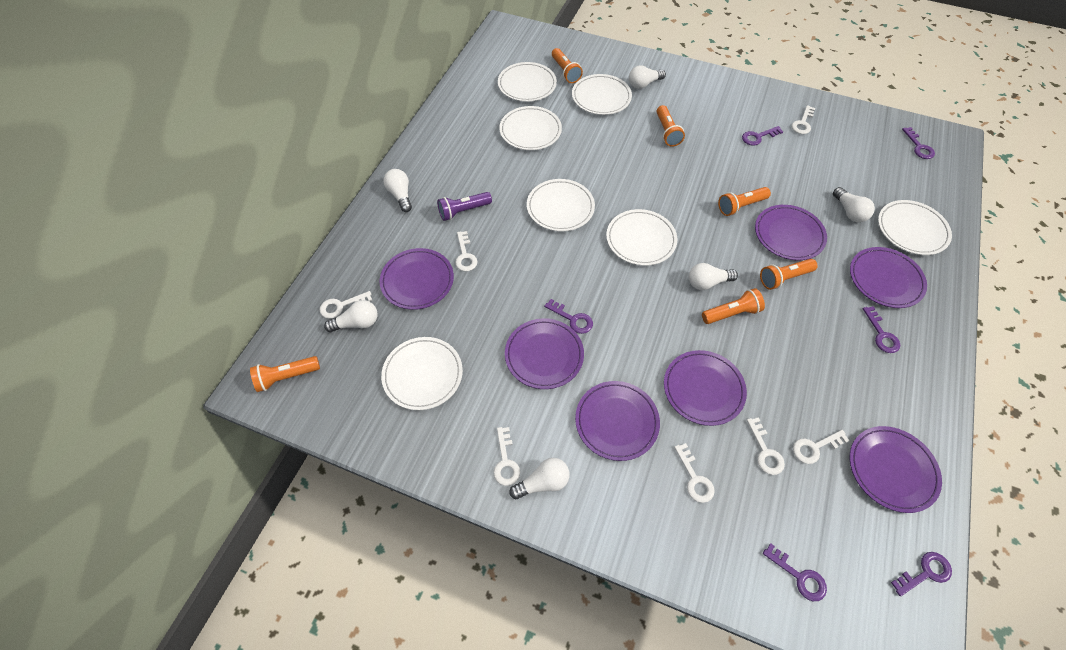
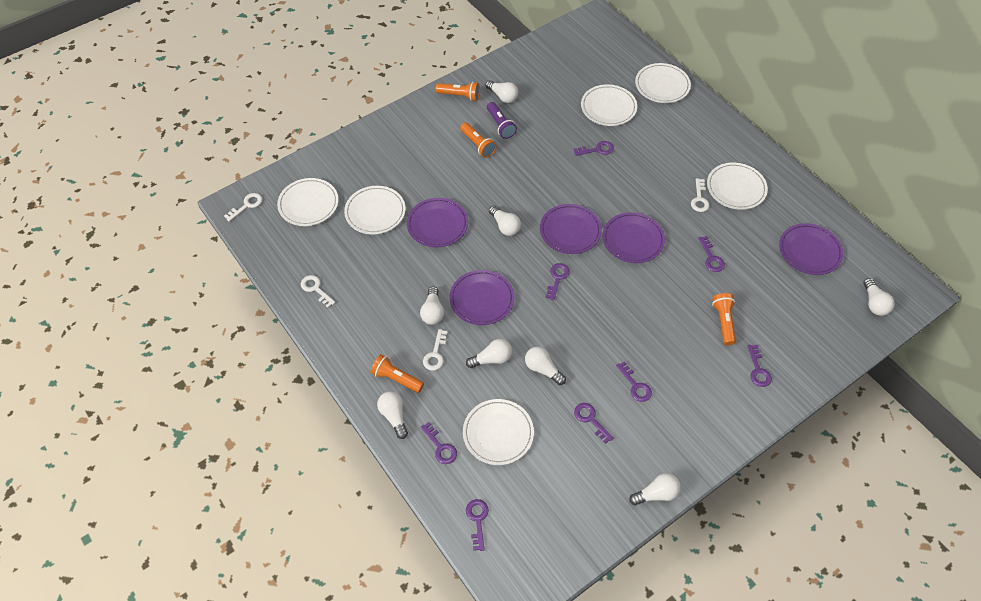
orange flashlight: [250,356,320,392] [552,48,583,83] [657,105,685,147] [702,288,765,324] [718,187,771,216] [760,259,818,290] = 6 -> [371,354,424,393] [436,82,480,101] [460,123,497,158] [712,293,736,345] = 4
purple key: [544,299,593,334] [742,126,783,146] [763,543,827,601] [863,306,900,353] [891,552,952,596] [902,127,935,159] = 6 -> [420,422,457,464] [466,499,489,551] [545,263,570,300] [574,141,614,156] [574,403,613,444] [616,361,652,402] [698,236,725,272] [747,345,772,387] = 8
purple plate: [379,248,454,310] [505,318,584,389] [575,381,660,461] [664,350,747,426] [755,205,827,260] [850,247,927,308] [850,426,942,513] = 7 -> [407,198,468,247] [449,270,515,325] [540,204,602,254] [602,212,665,263] [779,223,844,275] = 5
white key: [320,291,372,319] [455,231,478,271] [493,427,520,486] [674,443,715,503] [747,417,785,475] [791,105,815,134] [793,430,849,464] = 7 -> [224,193,262,222] [301,275,336,308] [423,329,448,370] [691,178,709,212] = 4
white light bulb: [324,300,378,332] [384,169,412,212] [510,458,570,499] [629,65,666,89] [689,263,738,290] [833,187,875,222] = 6 -> [377,391,408,439] [420,286,444,325] [466,339,512,368] [485,80,518,103] [489,205,521,236] [525,347,566,385] [629,473,681,506] [863,278,895,316] = 8
white plate: [381,337,463,410] [498,62,557,102] [499,106,562,150] [527,179,595,232] [572,74,632,115] [606,209,677,266] [878,200,952,255] = 7 -> [277,178,338,226] [344,186,406,235] [463,399,534,465] [581,84,637,126] [635,63,691,103] [707,163,768,210] = 6

